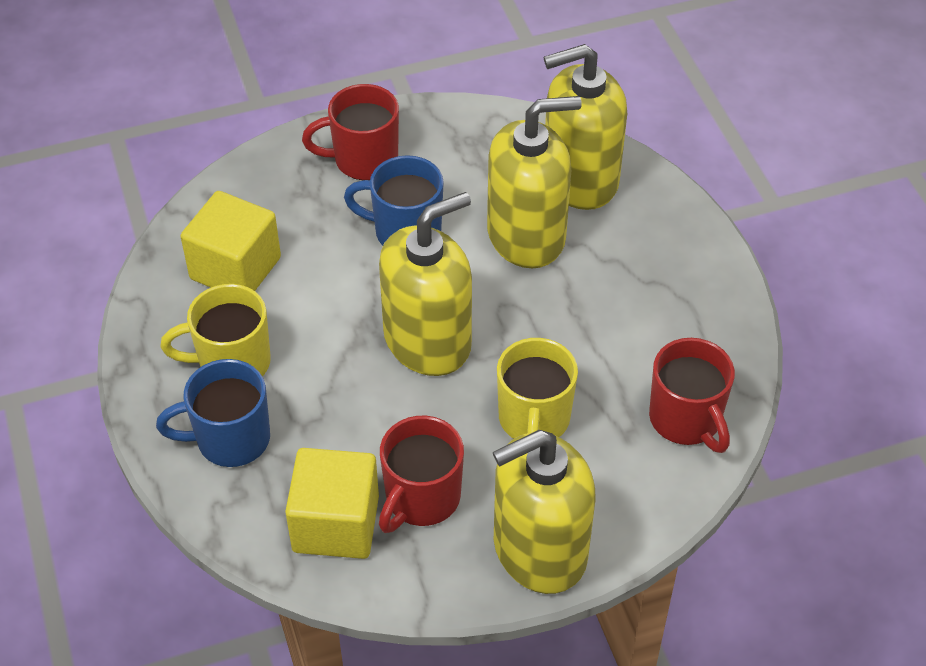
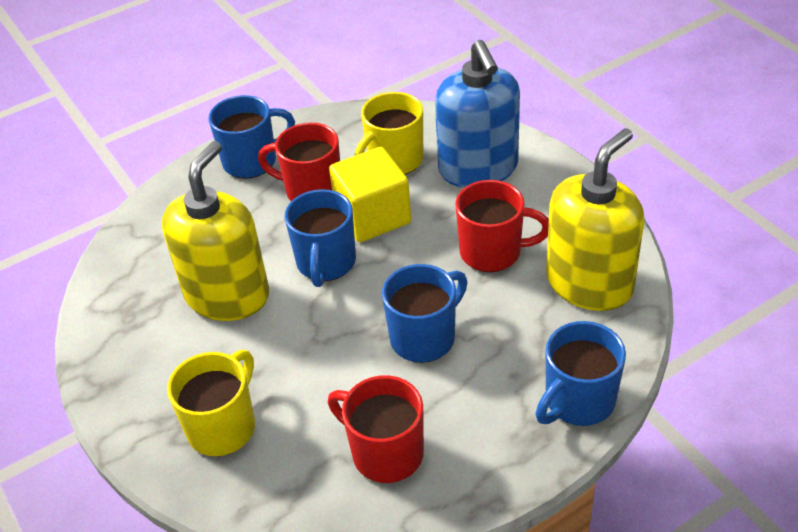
blue mug: [156,359,270,467] [344,155,444,246] = 2 -> [209,95,295,179] [285,189,356,287] [382,264,468,363] [535,321,626,426] = 4
blue soap dispenser: none = 0 -> [435,40,520,188] = 1
yellow cube: [181,191,281,291] [285,448,379,559] = 2 -> [329,147,411,242] = 1
yellow soap dispenser: [379,192,472,376] [487,96,582,268] [493,430,596,594] [544,44,627,210] = 4 -> [162,141,269,321] [546,128,645,311] = 2

